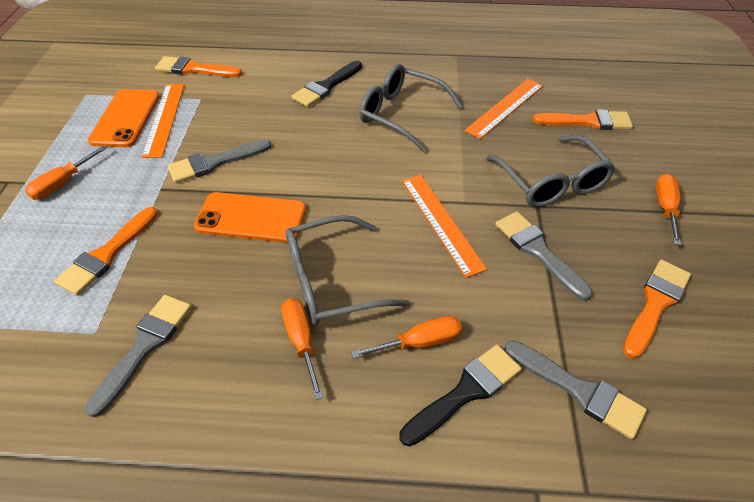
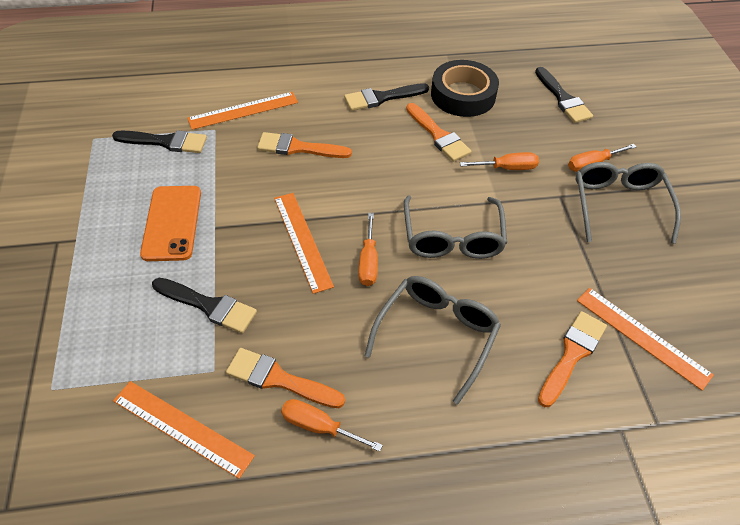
black brush: [291,61,362,107] [400,344,522,447] = 2 -> [112,130,207,153] [152,278,257,333] [344,83,429,111] [535,67,593,123] = 4
black tape: none = 0 -> [431,60,499,117] = 1
grey brush: [85,295,192,417] [167,139,271,183] [495,212,593,301] [504,340,647,439] = 4 -> none = 0
orange phone: [88,89,160,147] [194,192,306,243] = 2 -> [140,186,201,261] = 1
orange ruler: [142,84,184,158] [402,175,487,278] [464,79,543,139] = 3 -> [113,381,255,479] [187,92,298,130] [274,193,334,294] [577,288,714,391] = 4

